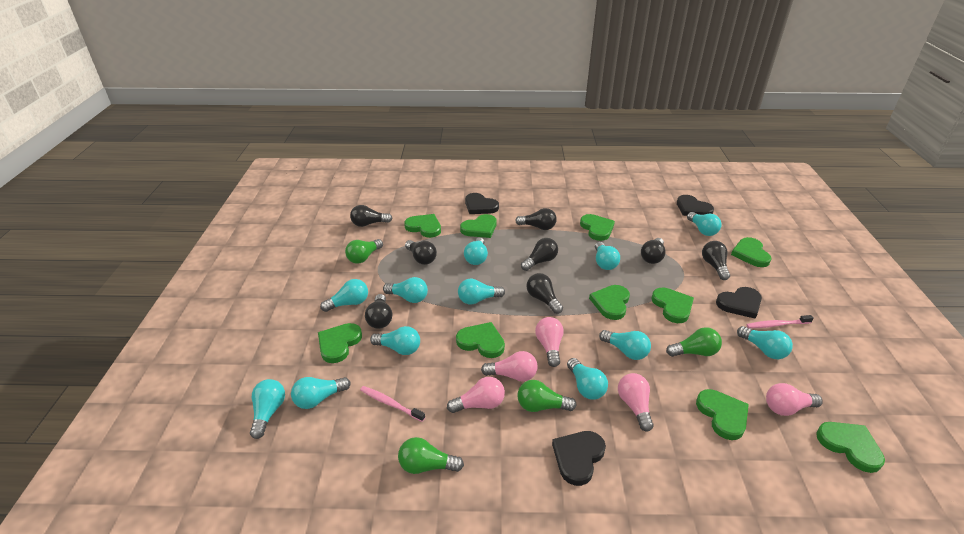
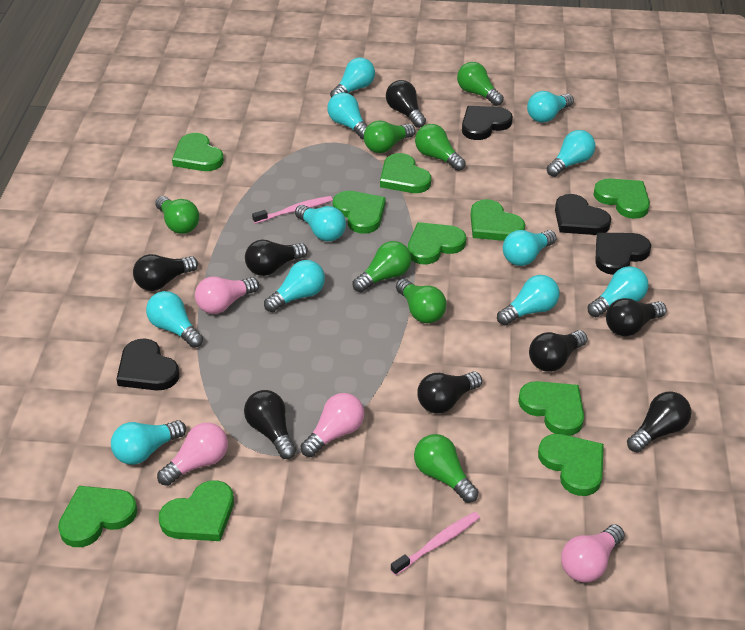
green light bulb: [345,239,383,264] [398,437,464,474] [517,380,577,412] [666,327,722,357] = 4 -> [155,196,199,234] [353,241,411,292] [364,121,415,153] [396,279,446,323] [414,434,479,503] [415,124,466,171] [457,62,504,106] = 7
pink light bulb: [447,377,505,413] [481,351,538,382] [535,317,564,367] [618,373,654,431] [766,383,823,416] = 5 -> [157,423,228,486] [195,277,259,314] [300,393,364,457] [561,524,625,583] = 4
turquoise light bulb: [250,379,285,439] [291,377,351,409] [320,279,368,312] [370,326,420,355] [383,277,428,303] [458,279,505,305] [464,237,488,265] [567,358,608,400] [595,242,620,270] [599,330,651,360] [687,212,722,236] [737,326,793,359] = 12 -> [111,420,186,465] [146,291,203,348] [264,260,325,312] [295,205,346,241] [328,92,367,140] [330,58,375,98] [497,275,559,325] [503,230,556,266] [527,91,574,123] [547,130,595,177] [588,266,649,317] = 11

